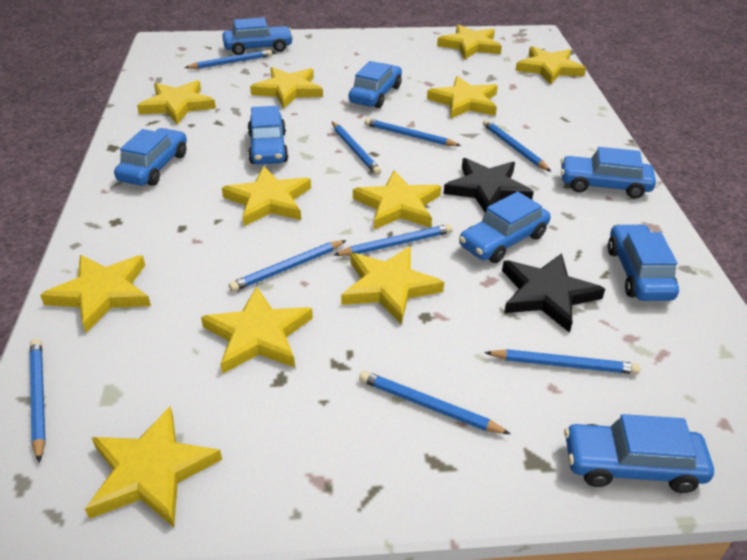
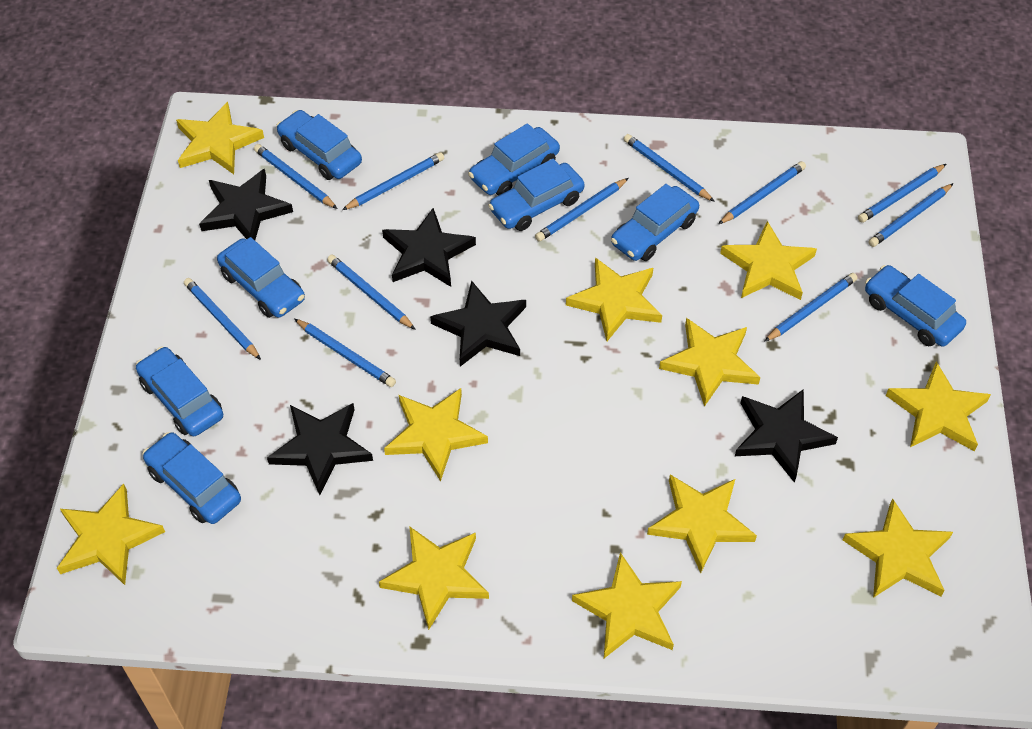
black star: [444,158,534,213] [502,253,605,333] = 2 -> [199,169,293,240] [267,403,373,495] [382,208,476,287] [430,281,526,367] [735,389,838,483] = 5
blue pencil: [30,339,46,463] [185,50,272,69] [229,240,346,292] [332,122,381,175] [334,224,453,256] [359,371,510,434] [364,118,461,146] [483,120,551,172] [484,349,640,374] = 9 -> [184,278,261,360] [254,144,338,209] [294,319,396,387] [327,255,416,330] [342,152,444,210] [535,178,629,242] [624,134,715,202] [718,161,806,224] [764,273,857,342] [858,164,946,223] [868,183,954,247] = 11

